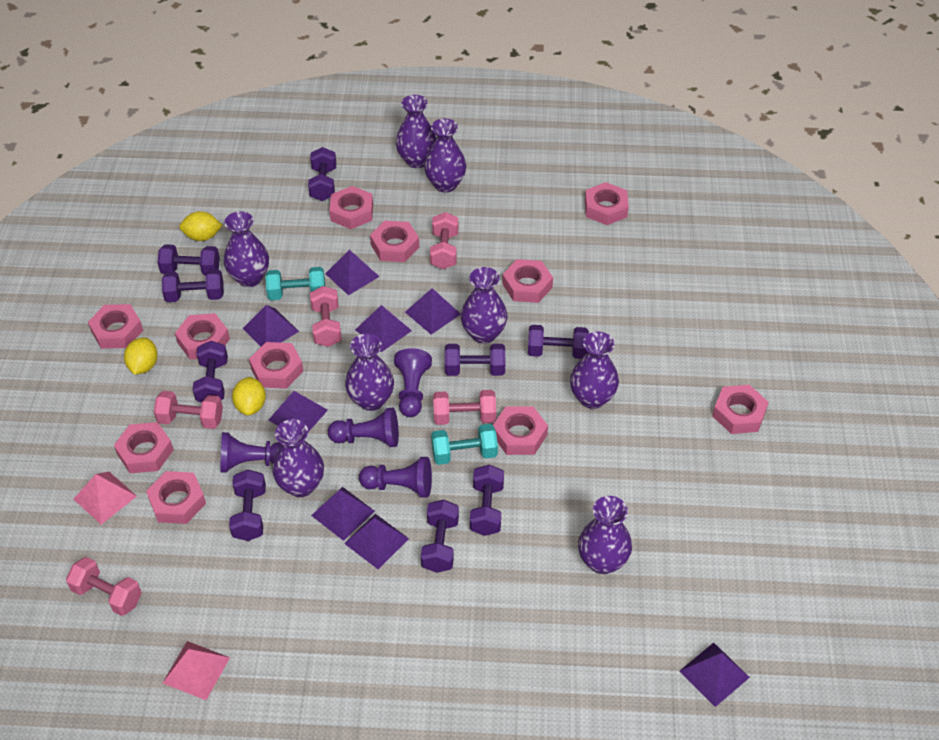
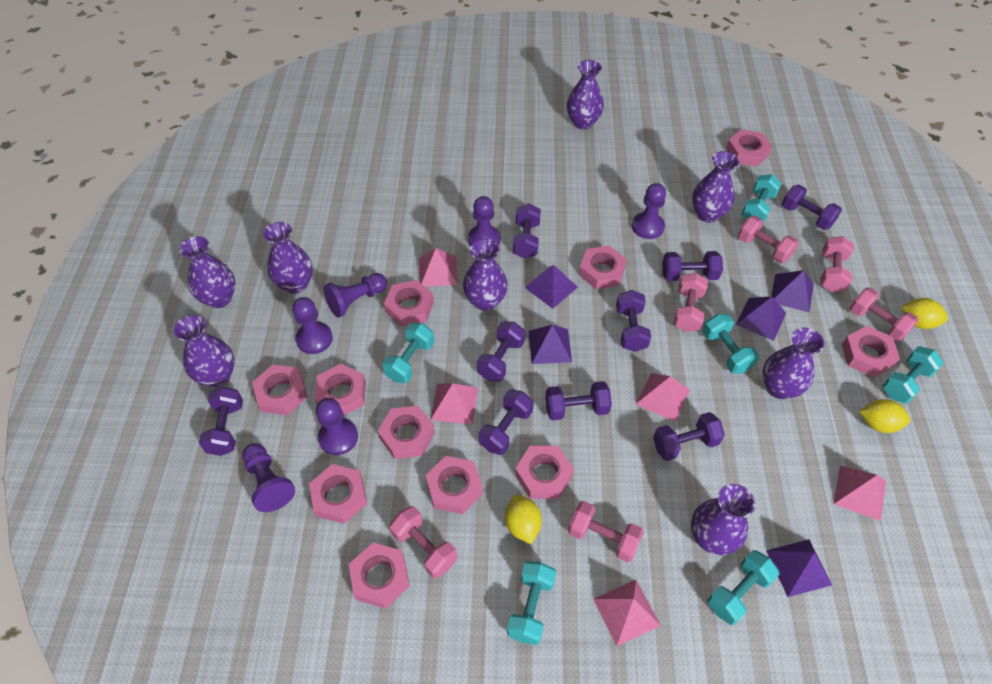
pink dumbbell: [66,557,142,616] [154,391,223,429] [310,286,342,347] [430,212,458,269] [433,390,496,425] = 5 -> [390,506,457,578] [568,501,644,562] [674,273,708,332] [738,216,799,263] [820,236,854,292] [850,288,918,341] = 6
pink pyramid: [74,472,137,524] [163,641,230,700] = 2 -> [419,248,458,287] [430,383,478,425] [593,580,661,646] [636,373,690,422] [834,466,886,521] = 5
purple pawn: [220,432,282,473] [328,408,399,447] [359,457,432,498] [394,348,432,417] = 4 -> [242,443,295,512] [292,297,333,354] [316,398,358,455] [323,273,387,318] [468,196,500,247] [632,183,666,239] = 6
purple pyramid: [243,305,299,346] [268,391,328,432] [311,487,375,541] [325,250,380,295] [344,514,409,569] [355,305,412,352] [405,288,461,334] [680,643,750,707] = 8 -> [525,265,578,309] [529,325,572,364] [736,297,786,341] [766,539,832,597] [771,270,814,312] = 5
turquoise dumbbell: [265,267,325,300] [431,424,498,465] = 2 -> [382,323,434,383] [507,561,556,645] [703,314,759,374] [708,550,780,625] [741,174,782,223] [883,346,944,404] = 6

